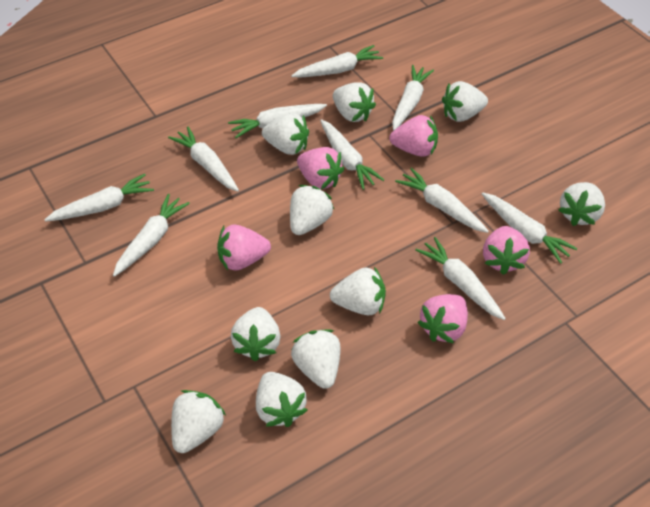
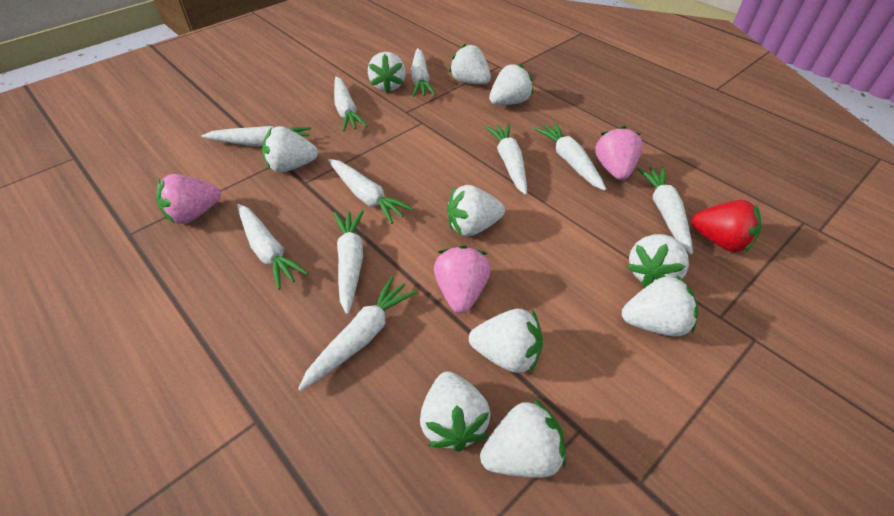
pink strawberry: [217,225,271,271] [297,147,344,189] [389,115,438,157] [417,294,468,343] [483,226,530,275] = 5 -> [156,174,221,224] [434,245,491,313] [595,126,643,180] = 3
red strawberry: none = 0 -> [692,200,762,253] = 1

